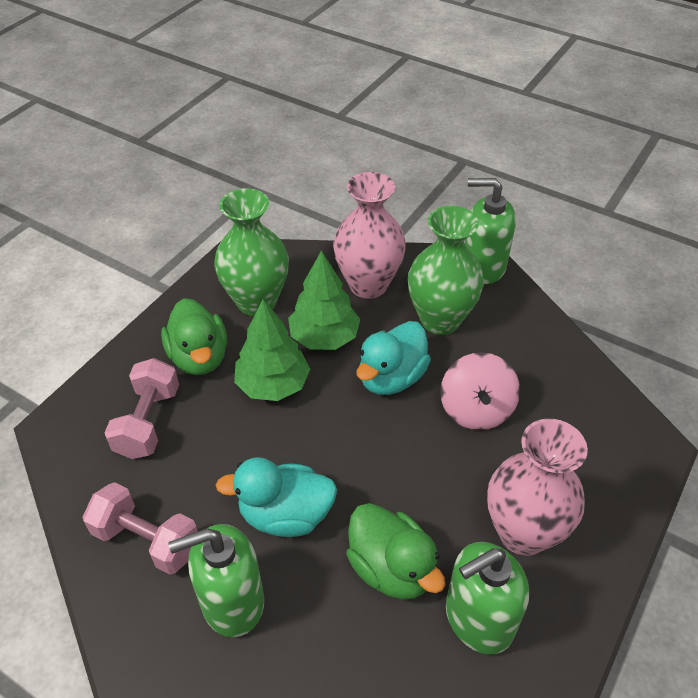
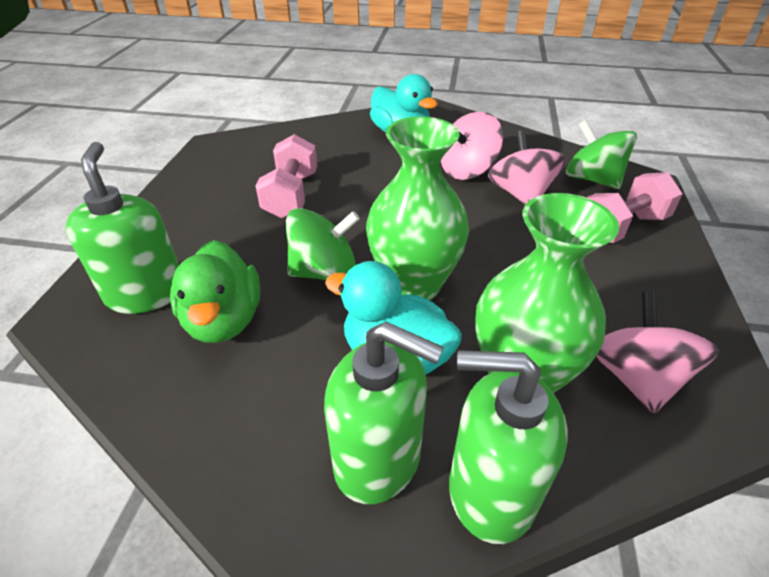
green duck: [161,298,227,375] [346,503,446,600] = 2 -> [170,240,260,343] = 1
green spinning top: none = 0 -> [286,208,360,280] [566,120,637,189] = 2
green tree: [234,299,310,401] [288,250,360,350] = 2 -> none = 0
pink spinning top: [440,352,520,430] = 1 -> [441,112,503,180] [488,130,566,205] [595,292,719,414] = 3
pink vase: [333,172,406,299] [487,419,588,556] = 2 -> none = 0

